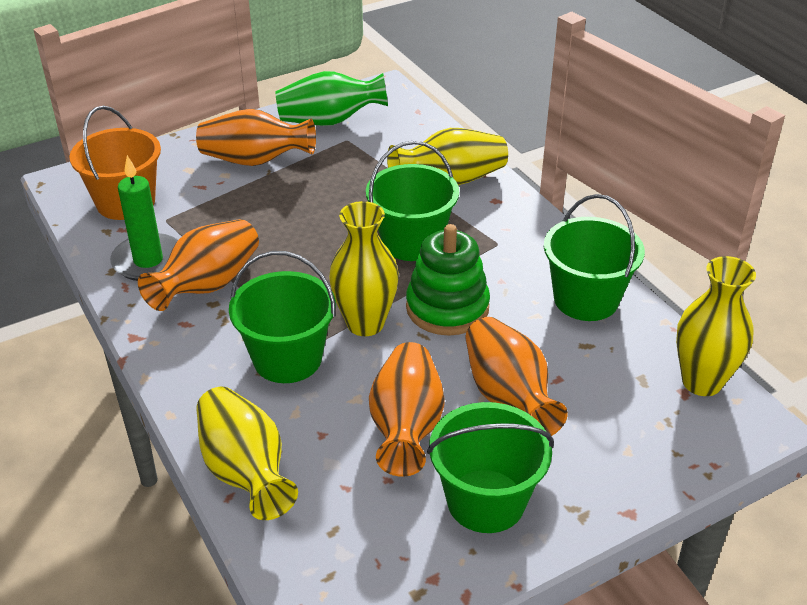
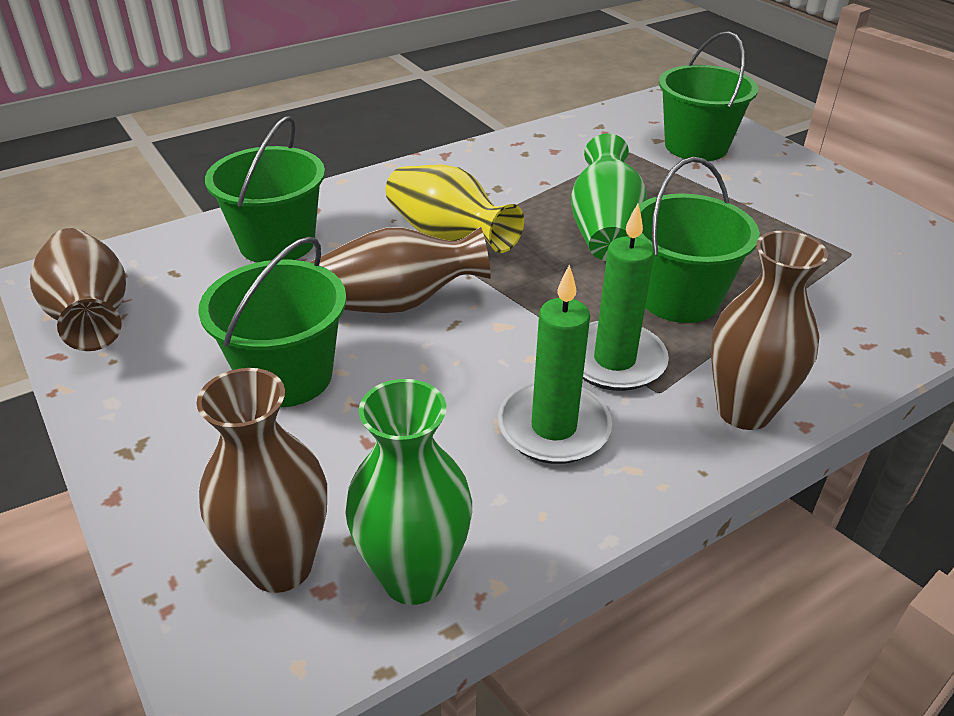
brown vase: none = 0 -> [30,228,126,351] [196,368,327,593] [310,227,491,313] [711,231,828,430] = 4
green candle: [110,155,178,281] = 1 -> [498,264,612,464] [583,204,669,391] = 2
green stacking toy: [406,224,490,336] = 1 -> none = 0
green vase: [276,71,388,126] = 1 -> [345,379,472,605] [571,134,647,261] = 2
orange bucket: [69,106,161,220] = 1 -> none = 0
orange vase: [138,219,259,311] [196,109,316,166] [369,342,445,477] [466,317,568,436] = 4 -> none = 0
yellow vase: [196,387,298,520] [329,201,399,336] [387,128,508,185] [676,256,756,396] = 4 -> [386,165,524,253] = 1

